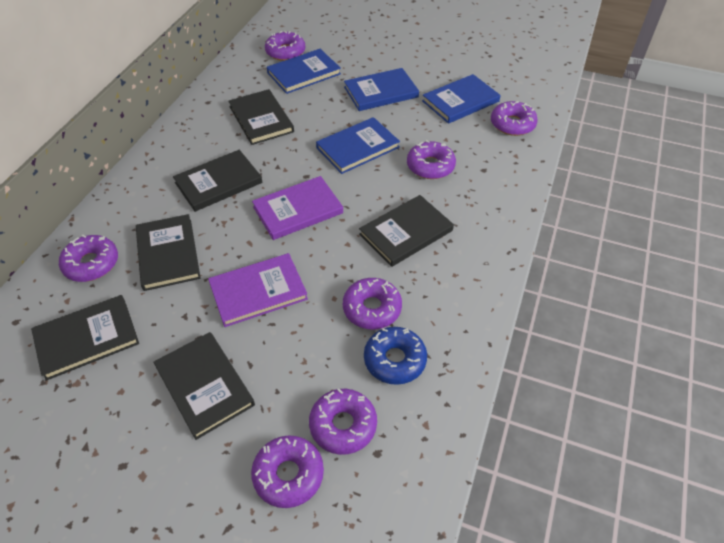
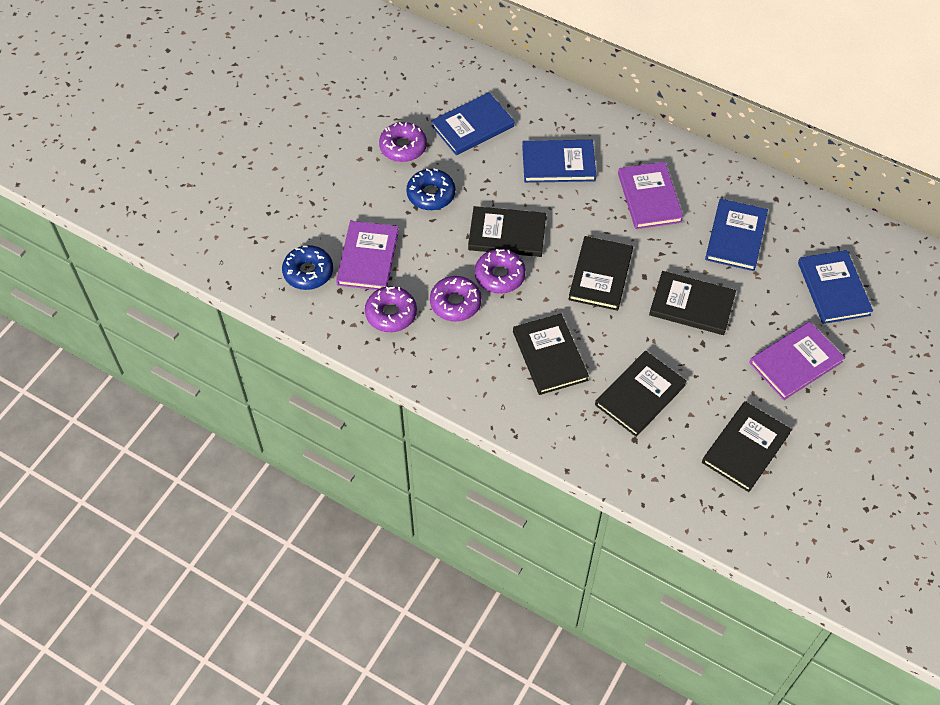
blue donut: [364,327,427,385] = 1 -> [282,245,333,290] [406,169,455,210] = 2
purple book: [208,253,308,327] [252,176,343,240] = 2 -> [336,221,399,290] [618,162,684,229] [749,322,845,400] = 3
purple donut: [59,235,118,282] [251,435,324,508] [265,31,306,61] [309,389,377,455] [343,278,402,329] [407,140,456,179] [491,101,538,136] = 7 -> [365,286,417,332] [379,122,427,162] [430,276,481,321] [475,249,526,294] = 4

